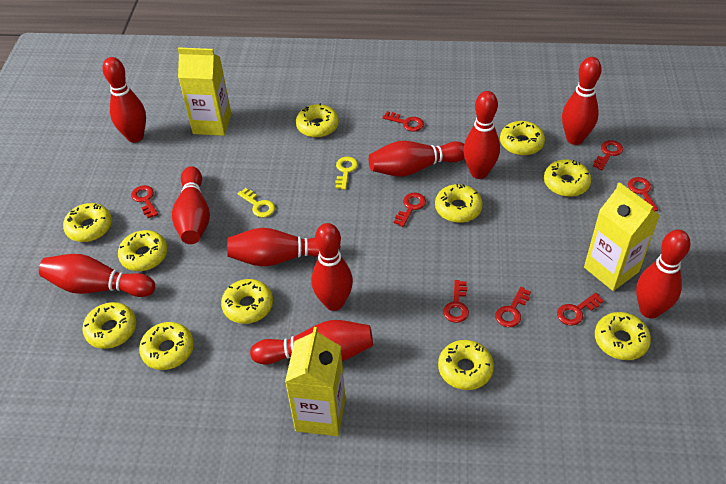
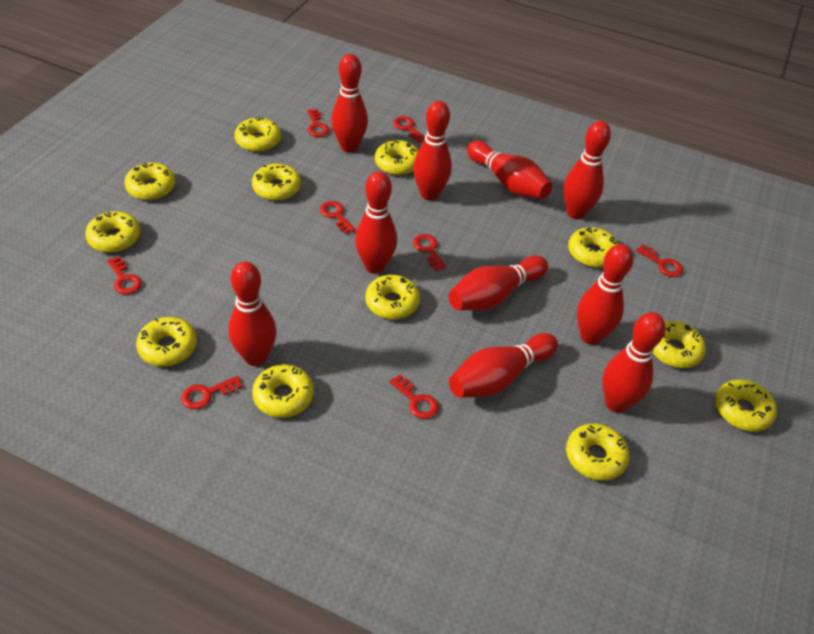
yellow carton: [178,47,231,136] [285,327,345,436] [584,182,660,291] = 3 -> none = 0
yellow donut: [63,203,112,242] [82,302,136,349] [118,230,168,271] [139,322,194,370] [221,279,273,324] [296,103,339,138] [435,184,483,223] [438,340,494,390] [500,121,545,155] [544,160,591,197] [595,312,651,360] = 11 -> [85,211,141,253] [124,163,176,200] [136,317,197,366] [235,117,281,152] [252,163,301,201] [252,364,314,418] [365,275,420,319] [375,140,419,175] [566,423,630,481] [568,227,618,267] [653,321,706,368] [715,379,777,432] = 12
yellow key: [238,188,275,217] [335,156,358,190] = 2 -> none = 0

